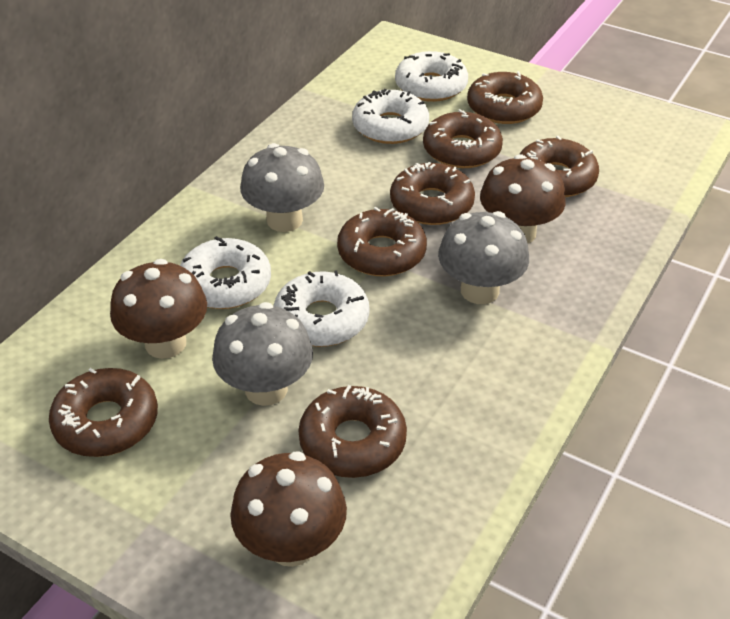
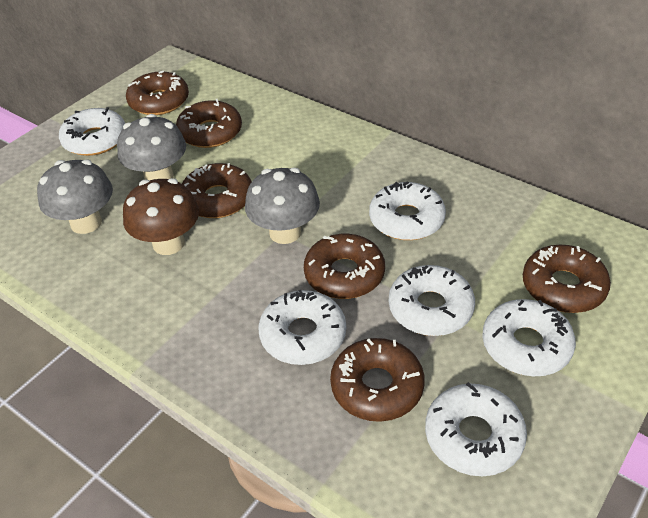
brown donut: [49,368,158,457] [298,385,407,478] [337,207,427,276] [390,162,475,225] [423,109,503,168] [467,71,543,124] [520,136,599,197] = 7 -> [126,71,189,115] [176,99,242,148] [182,163,252,218] [304,234,385,299] [330,338,425,422] [523,245,611,313] = 6
brown mushroom: [110,259,207,359] [230,451,347,567] [480,154,566,243] = 3 -> [123,178,199,255] = 1
white donut: [180,236,271,309] [273,270,369,347] [352,89,429,144] [395,51,468,102] = 4 -> [59,107,125,156] [258,290,346,365] [369,181,446,240] [389,265,475,336] [425,382,527,476] [482,299,576,376] = 6

